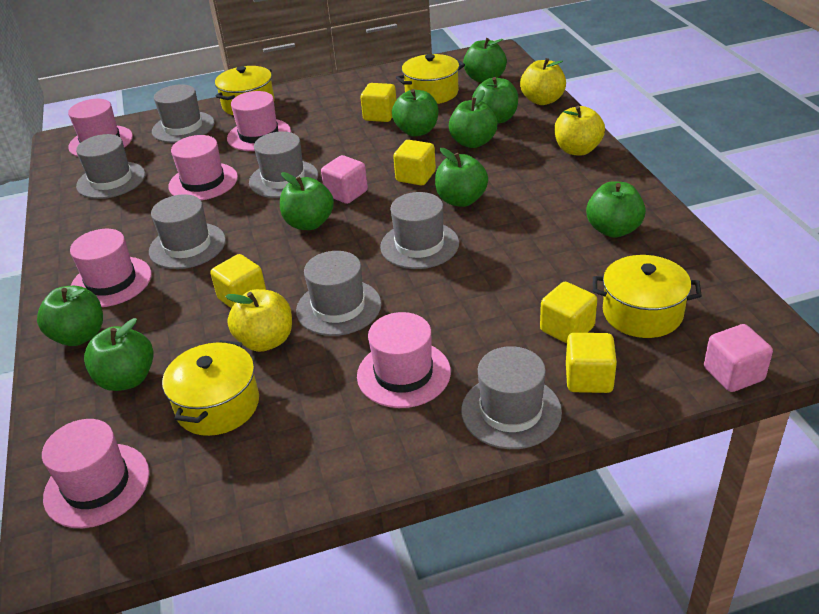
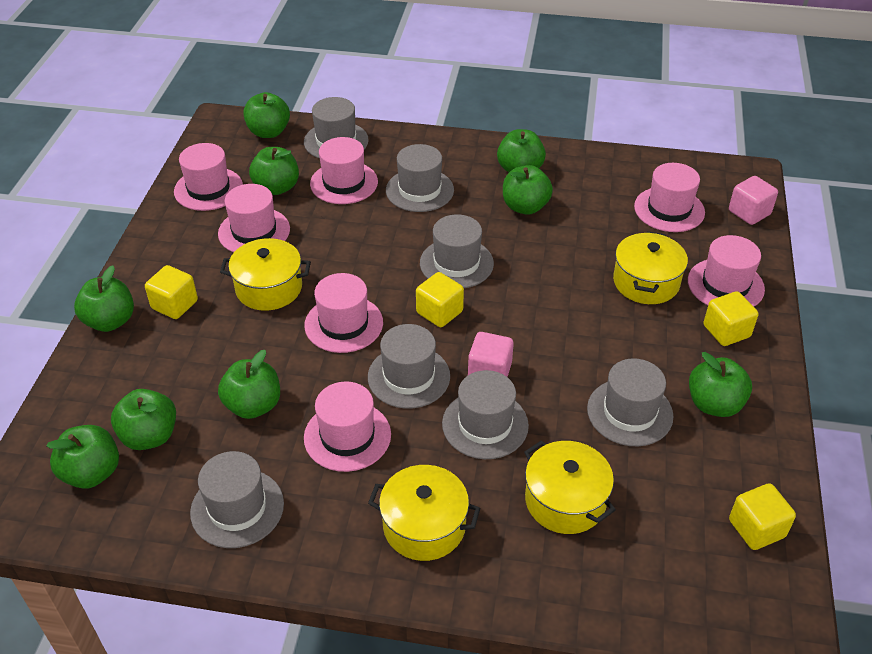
pink hat: [42,419,150,528] [68,99,133,157] [70,229,152,307] [168,135,238,200] [227,91,291,151] [357,312,451,408] = 6 -> [174,143,243,211] [218,184,290,252] [304,273,383,353] [304,381,391,472] [310,137,378,204] [634,163,705,232] [688,235,765,307] = 7
yellow apple: [225,289,292,352] [520,58,566,105] [554,106,605,156] = 3 -> none = 0
yellow cube: [210,254,266,308] [360,83,396,122] [393,140,436,185] [540,282,597,343] [566,333,617,393] = 5 -> [145,265,198,319] [416,272,464,327] [704,291,758,346] [729,483,796,550] = 4

